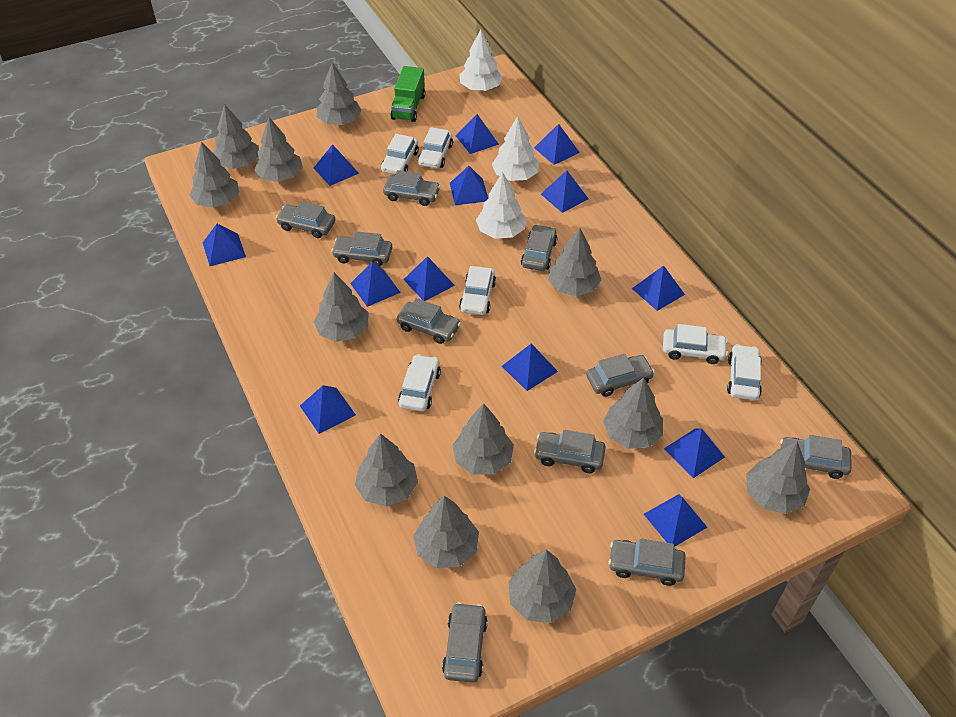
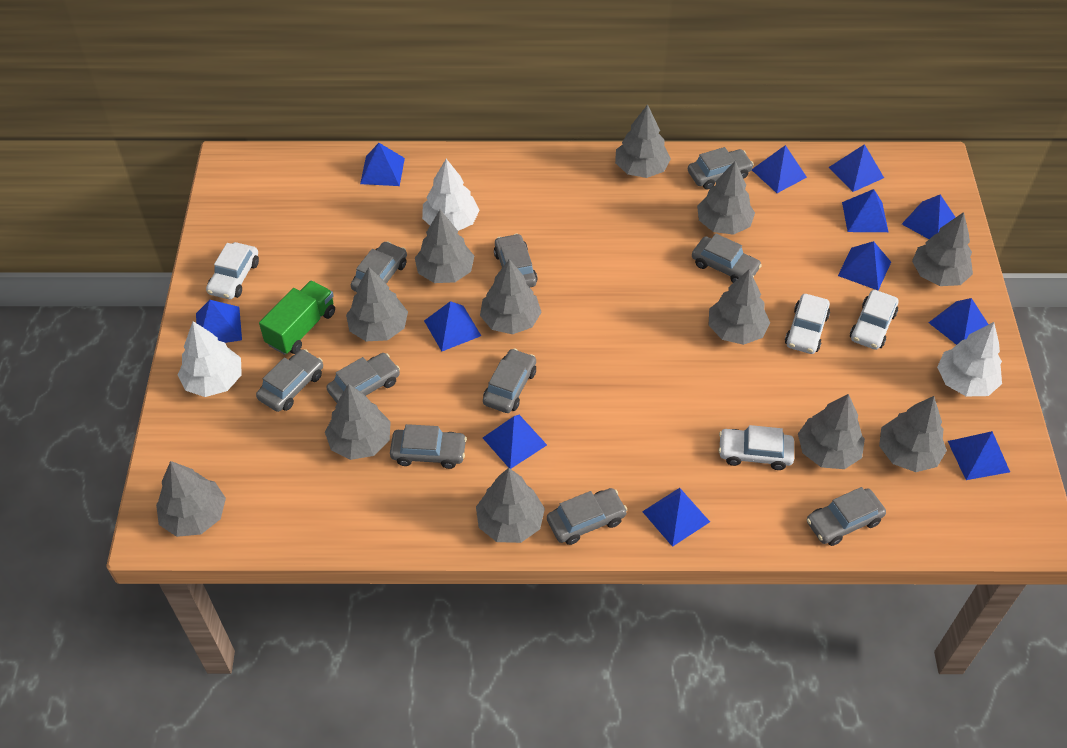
blue pyramid: [203,224,246,266] [300,385,356,434] [314,144,359,186] [350,262,401,307] [403,256,455,301] [450,166,488,205] [456,114,499,154] [502,343,558,391] [534,124,580,165] [541,171,589,213] [632,265,685,311] [644,494,707,547] [664,428,725,478] = 13 -> [196,300,242,343] [360,143,405,186] [424,301,481,351] [483,415,547,469] [642,488,710,547] [752,145,807,193] [828,144,884,192] [838,241,891,290] [842,189,889,232] [902,195,956,239] [928,298,989,345] [948,431,1010,480] = 12
white car: [381,134,419,174] [398,354,441,411] [418,127,453,168] [459,266,496,315] [663,324,728,364] [727,344,762,400] = 6 -> [206,242,259,299] [718,425,794,470] [785,294,830,354] [850,290,898,350] = 4

